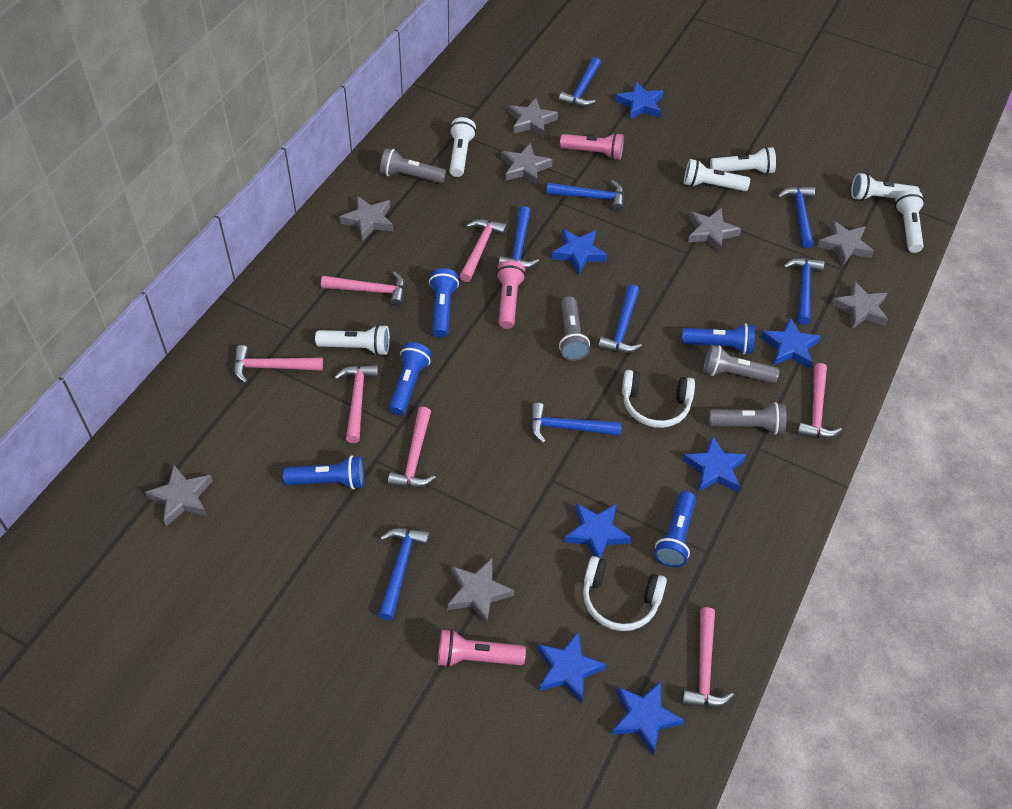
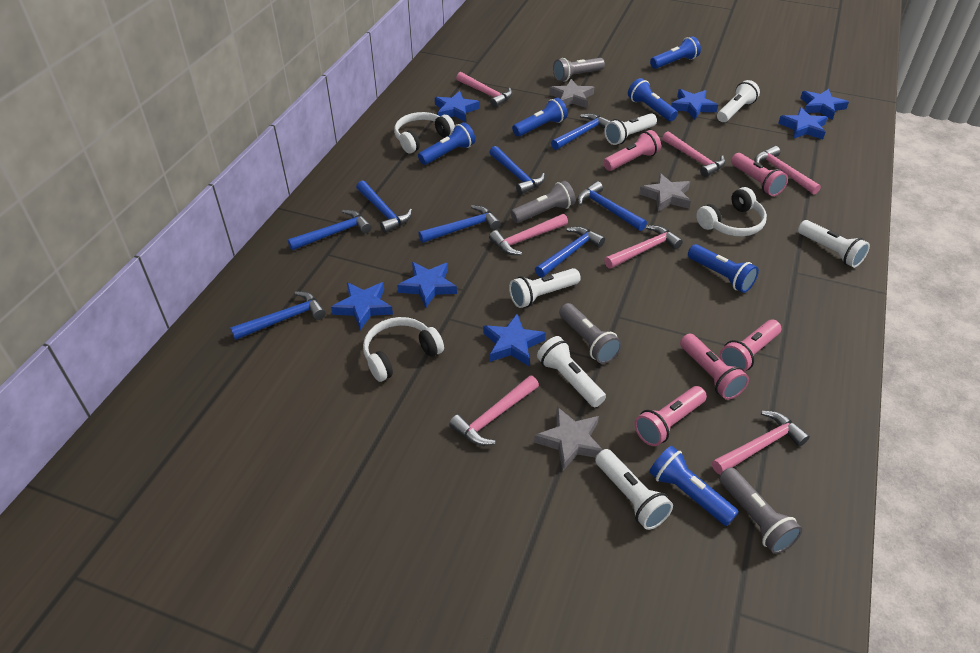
blue flashlight: [283,455,364,489] [389,342,432,415] [429,268,459,338] [654,491,696,567] [682,323,755,354] = 5 -> [418,122,475,165] [512,98,568,137] [628,78,678,121] [649,446,739,526] [650,36,701,69] [688,244,759,293] = 6
grey star: [145,465,213,527] [339,196,393,241] [447,558,515,625] [501,143,553,185] [508,98,558,138] [688,208,741,253] [817,220,874,266] [831,281,889,329] = 8 -> [534,407,603,471] [549,79,594,108] [639,173,691,212] = 3
pink flashlight: [438,629,526,667] [496,260,526,329] [560,133,624,160] = 3 -> [603,130,661,171] [634,386,707,446] [680,334,749,400] [720,320,781,372] [731,153,788,196] = 5
white headphones: [583,556,667,631] [622,370,695,428] = 2 -> [363,317,444,382] [394,112,455,153] [696,187,767,236] = 3

